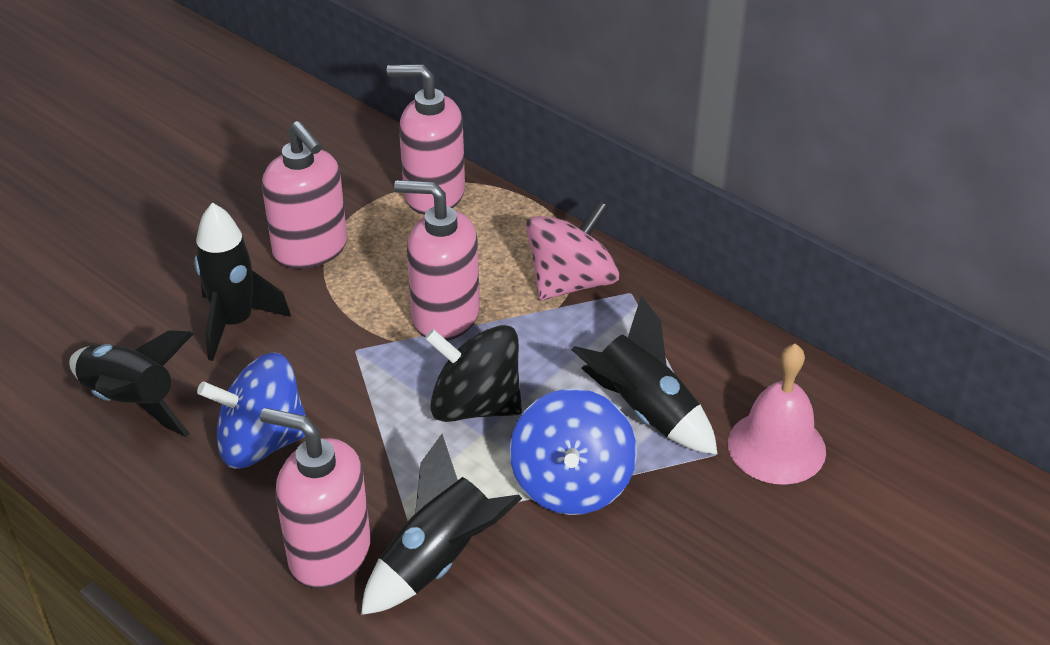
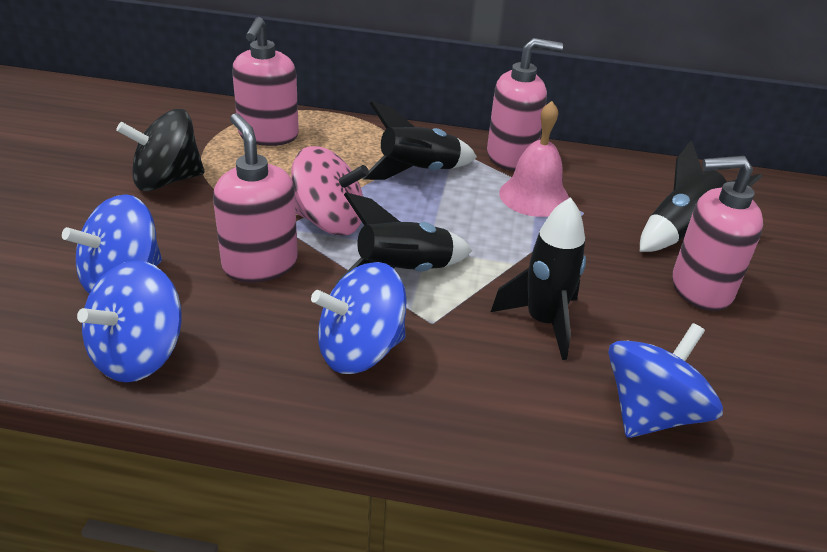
blue spinning top: [197,353,306,469] [510,389,637,515] = 2 -> [62,194,162,294] [77,260,182,382] [311,262,407,374] [608,323,723,438] = 4

